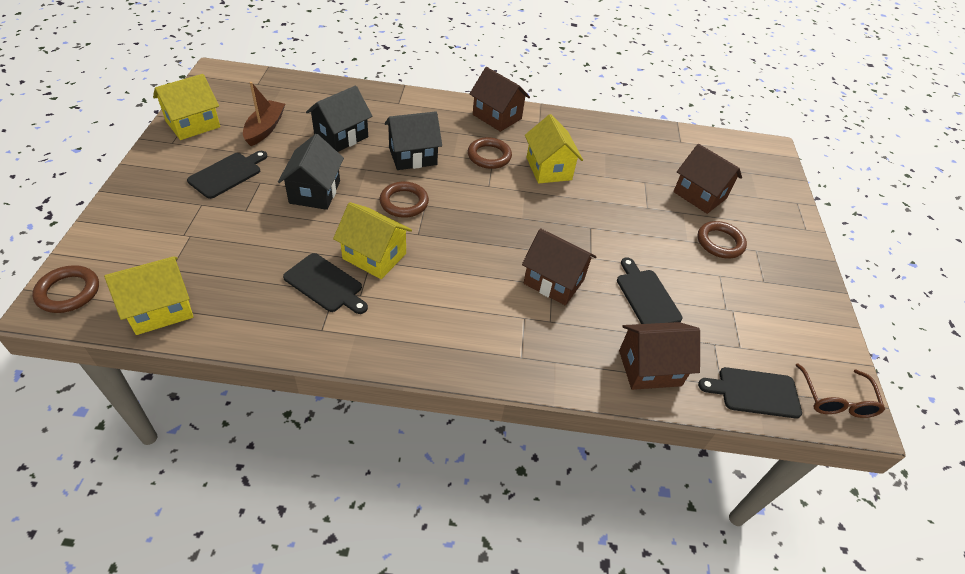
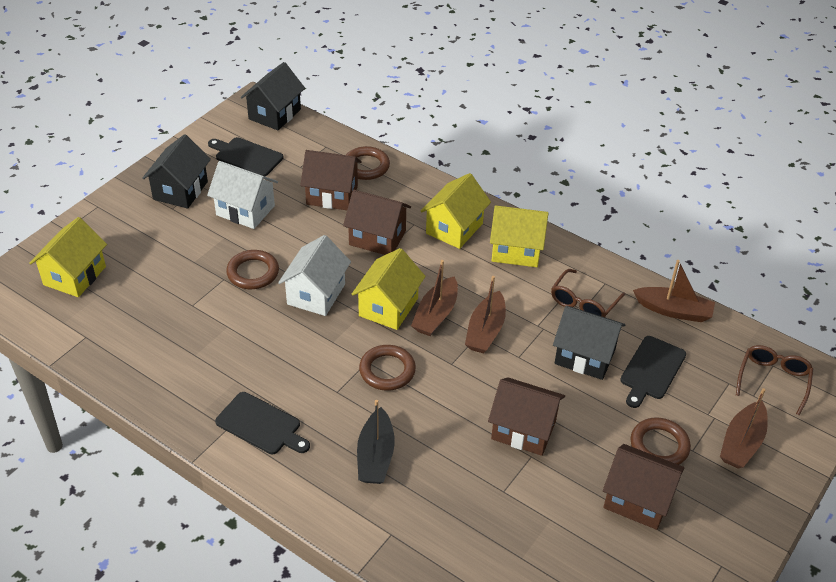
black boat: none = 0 -> [357,400,395,484] = 1
black cutting board: [187,151,268,199] [283,253,368,314] [617,257,683,324] [698,367,802,419] = 4 -> [208,137,283,176] [215,392,310,454] [620,336,686,408] = 3
brown boat: [243,82,285,146] = 1 -> [411,260,458,336] [465,276,506,354] [633,260,715,322] [720,388,768,469] = 4
brown glasses: [796,364,885,418] = 1 -> [551,269,625,317] [736,345,813,415] = 2
white house: none = 0 -> [207,161,278,229] [278,235,351,316] = 2

